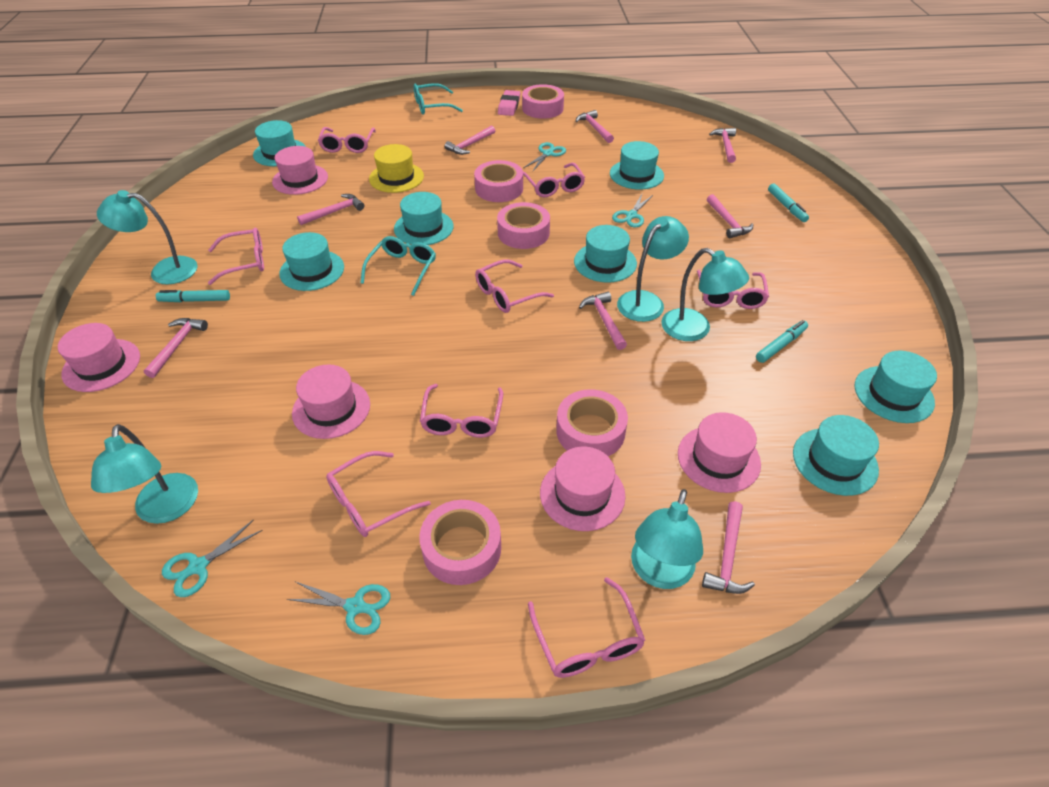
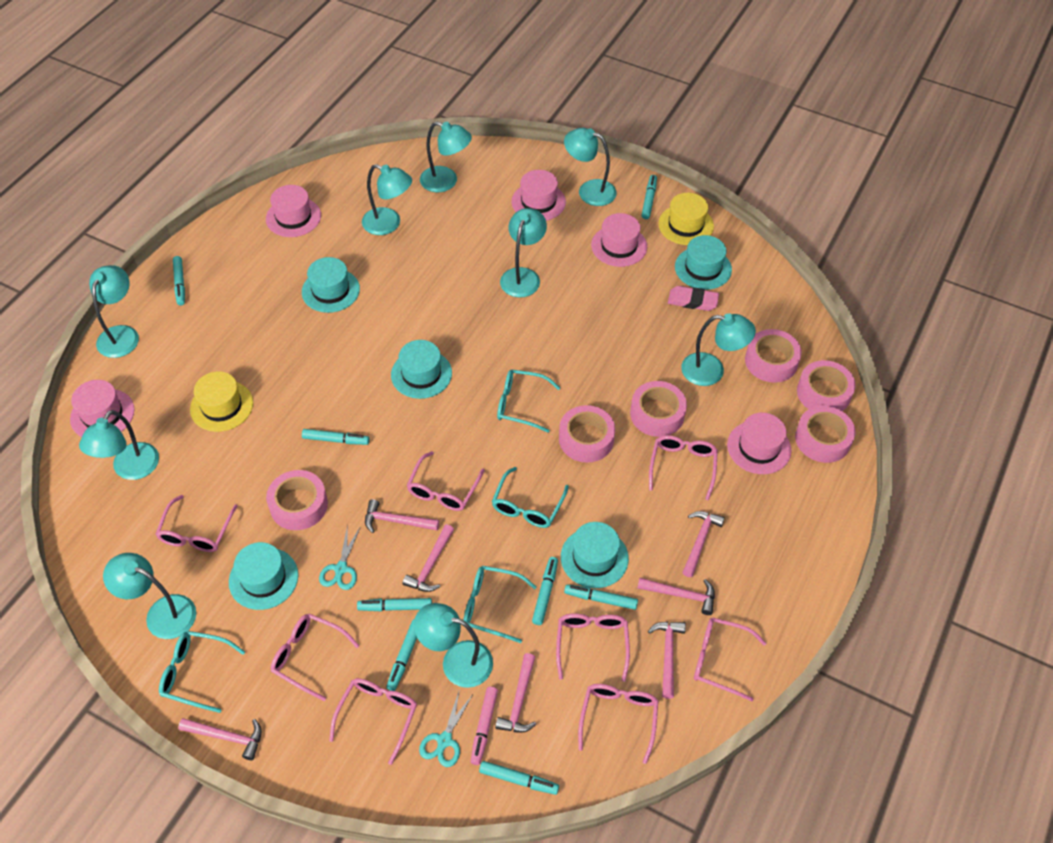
pink hammer: [144,318,208,378] [297,194,364,225] [444,125,495,155] [575,110,614,143] [579,292,627,350] [702,501,755,594] [707,194,753,239] [709,128,736,163] = 8 -> [178,718,262,760] [365,499,439,533] [402,525,454,592] [495,653,536,733] [637,578,715,615] [648,622,686,699] [682,511,725,577] = 7
pink marker: none = 0 -> [471,687,498,765] = 1
pink tape: [419,500,501,585] [474,160,523,202] [497,202,550,249] [522,84,564,119] [556,390,628,456] = 5 -> [266,470,328,530] [559,405,615,463] [630,381,687,437] [745,329,802,383] [795,406,855,463] [797,360,856,411] = 6
turquoise glasses: [360,236,436,296] [414,83,463,115] = 2 -> [159,631,245,713] [463,566,537,643] [492,467,569,528] [497,370,560,433] = 4
turquoise hat: [253,120,306,166] [279,232,344,291] [394,192,453,245] [574,225,637,283] [610,141,664,190] [793,415,879,496] [855,351,937,423] = 7 -> [229,542,298,610] [302,257,360,313] [391,340,452,399] [561,522,629,588] [675,235,732,290] = 5
turquoise lamp: [91,424,198,524] [97,190,198,284] [617,216,689,322] [631,489,703,589] [661,248,749,341] = 5 -> [79,410,159,480] [89,265,139,358] [103,553,196,639] [362,164,412,235] [414,603,493,688] [420,122,472,192] [500,208,547,297] [564,128,617,206] [681,313,756,386] = 9
turquoise marker: [156,290,230,302] [756,320,808,363] [768,184,809,222] = 3 -> [173,256,185,305] [302,429,369,445] [357,598,432,611] [386,619,417,691] [479,761,559,795] [532,557,558,625] [564,584,638,610] [641,175,657,219] = 8
turquoise scissors: [162,519,263,597] [286,582,390,635] [523,142,566,171] [612,194,653,227] = 4 -> [319,525,361,590] [419,689,473,767] = 2
yellow hat: [369,144,424,193] = 1 -> [190,371,253,432] [658,193,714,245] = 2

